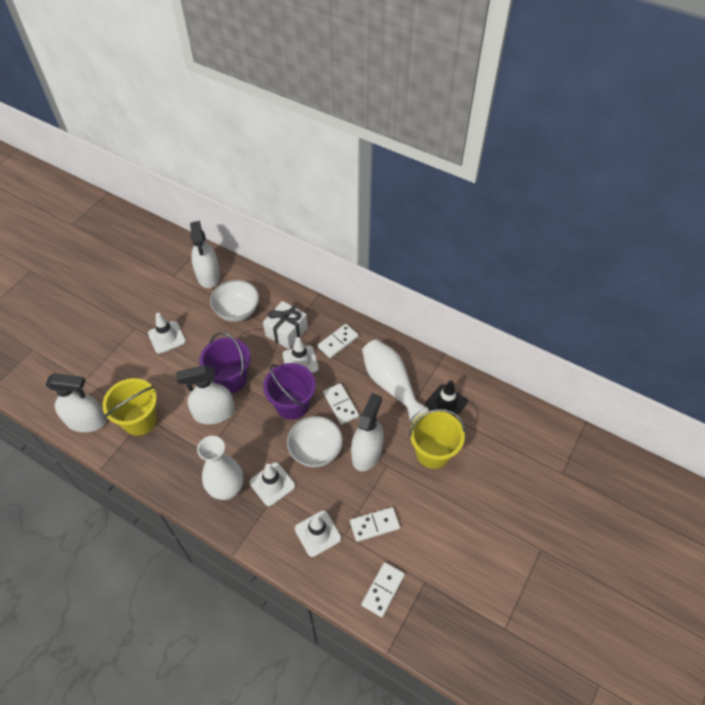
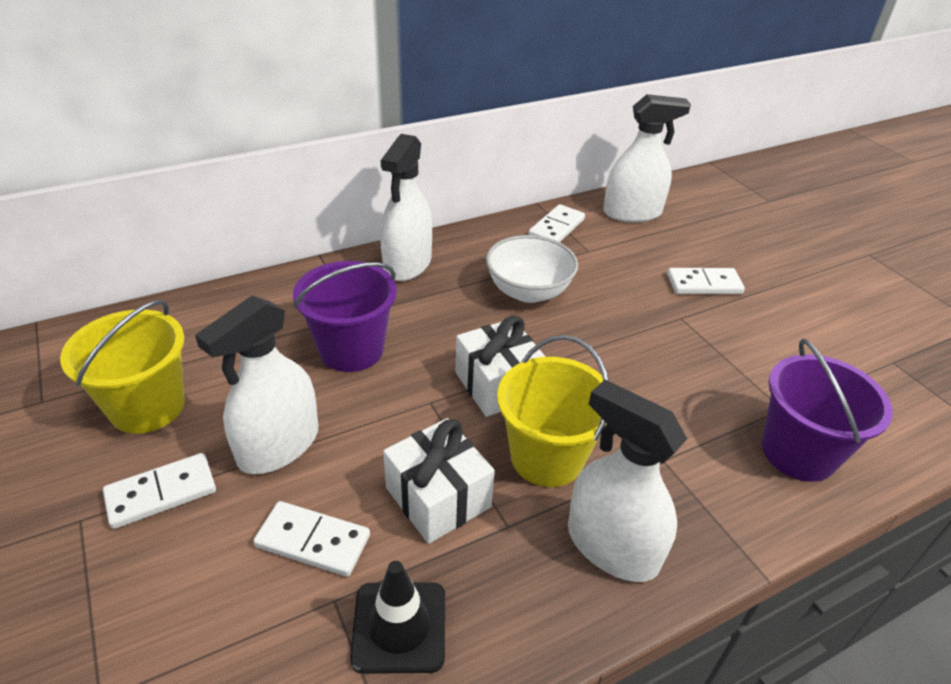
white bowl: [210,280,259,322] [287,416,343,467] = 2 -> [486,235,578,303] = 1
white gift: [263,301,308,349] = 1 -> [383,418,495,544] [456,316,546,417] = 2
white traffic cone: [148,313,186,354] [250,462,295,506] [282,337,319,373] [295,510,341,557] = 4 -> none = 0
white vase: [197,436,243,500] [362,339,429,422] = 2 -> none = 0

